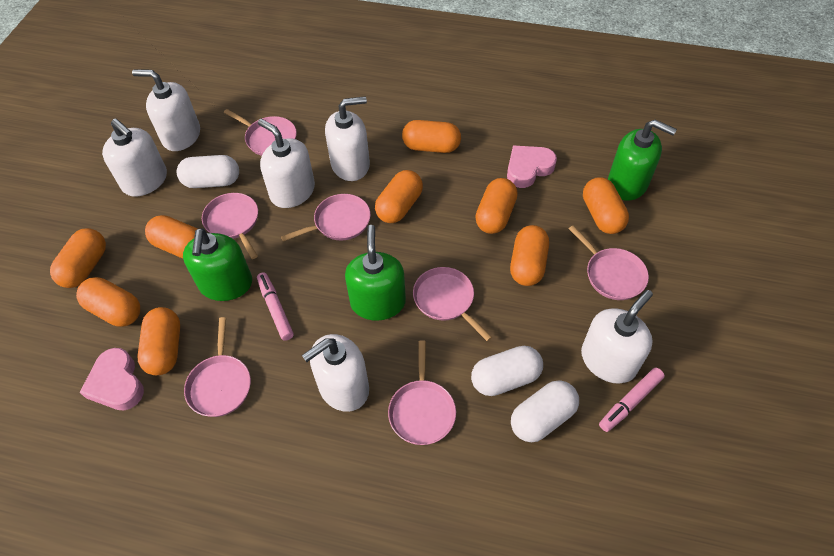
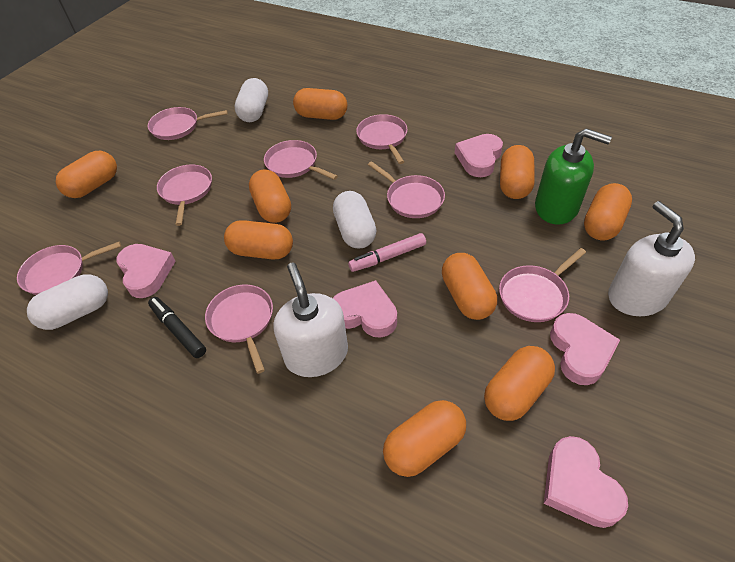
black marker: none = 0 -> [148,297,206,358] = 1
green soap dispenser: [183,228,252,301] [345,225,406,321] [608,120,677,201] = 3 -> [535,128,612,225] = 1
pink heart: [80,348,144,410] [507,145,557,188] = 2 -> [116,244,176,298] [333,280,397,338] [455,134,503,177] [544,436,628,528] [550,313,620,385] = 5
pink marker: [257,272,294,341] [599,368,665,432] = 2 -> [348,233,426,272] = 1
pink pan: [184,317,251,417] [202,193,258,259] [224,109,297,156] [281,194,371,242] [388,340,456,445] [413,267,492,341] [569,225,649,300] = 7 -> [17,241,121,295] [148,107,228,140] [157,164,212,226] [205,285,273,374] [264,140,338,180] [356,114,408,164] [368,161,445,218] [499,248,586,322] = 8
white soap dispenser: [102,118,167,197] [132,69,200,151] [258,119,315,208] [302,334,369,412] [325,96,370,181] [581,290,653,384] = 6 -> [273,263,348,377] [608,201,695,316] = 2

